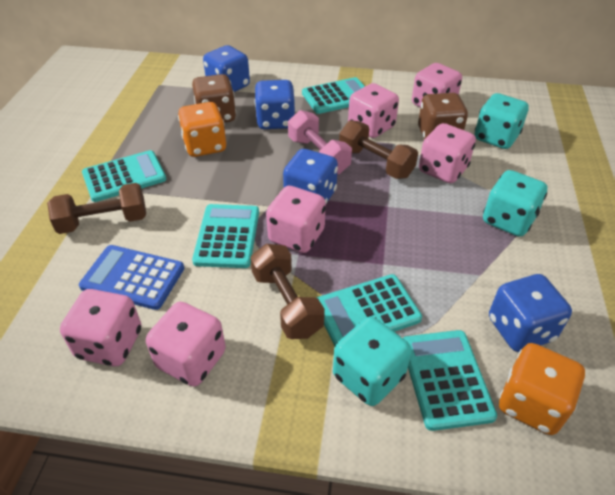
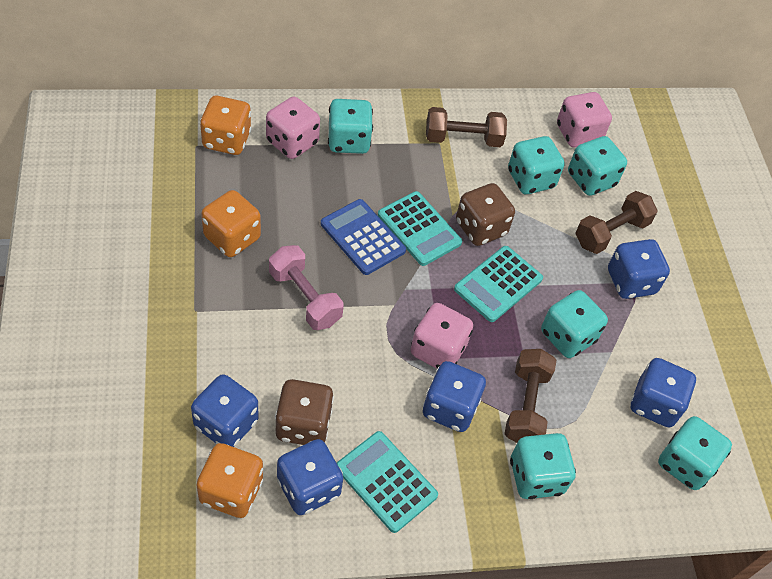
blue dice: [203,45,250,92] [255,80,295,129] [283,149,338,204] [489,274,572,352] = 4 -> [191,374,259,447] [277,439,343,515] [423,361,486,432] [608,239,670,299] [631,358,696,427] = 5
orange dice: [178,102,226,157] [499,343,585,435] = 2 -> [196,443,263,518] [200,96,251,155] [201,190,261,257] = 3
pink dice: [60,289,142,367] [146,302,226,386] [266,186,326,253] [348,83,399,138] [412,63,462,108] [419,123,476,183] = 6 -> [266,97,320,159] [410,303,473,369] [557,92,612,147] = 3
turquoise calculator: [82,150,166,202] [192,204,259,268] [302,77,365,114] [317,274,422,346] [403,330,497,431] = 5 -> [337,431,438,533] [378,191,462,266] [454,246,543,322] = 3
turquoise dice: [333,317,412,406] [475,93,529,149] [483,170,548,237] = 3 -> [328,99,373,154] [508,136,565,194] [510,433,576,499] [541,290,608,358] [568,136,627,196] [658,416,732,490] = 6

